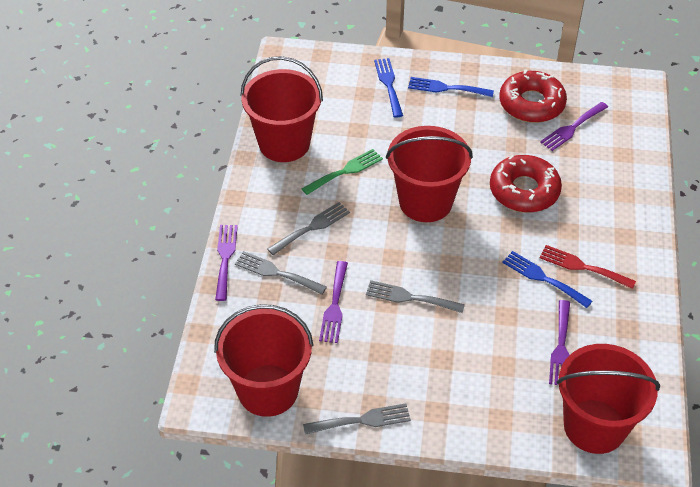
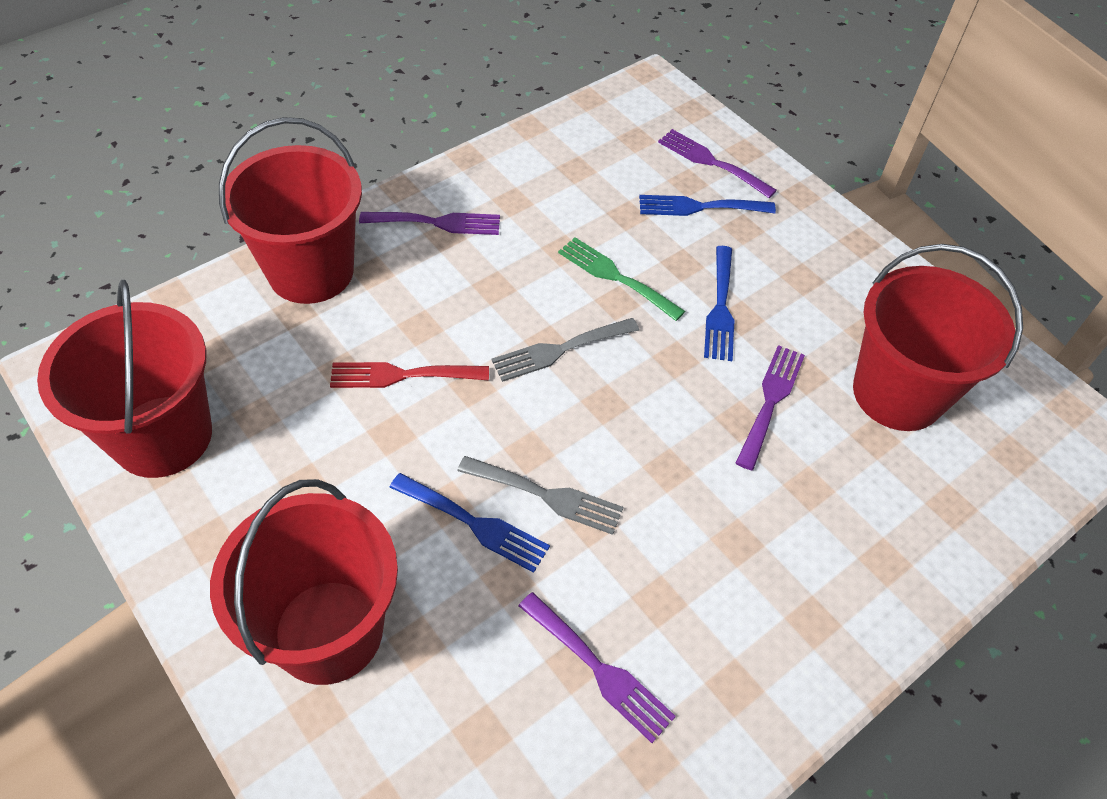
grey fork: [235,251,327,295] [267,202,350,255] [303,404,411,435] [366,280,465,313] = 4 -> [457,456,623,535] [491,318,639,382] = 2
red donut: [490,155,562,213] [499,70,567,123] = 2 -> none = 0

